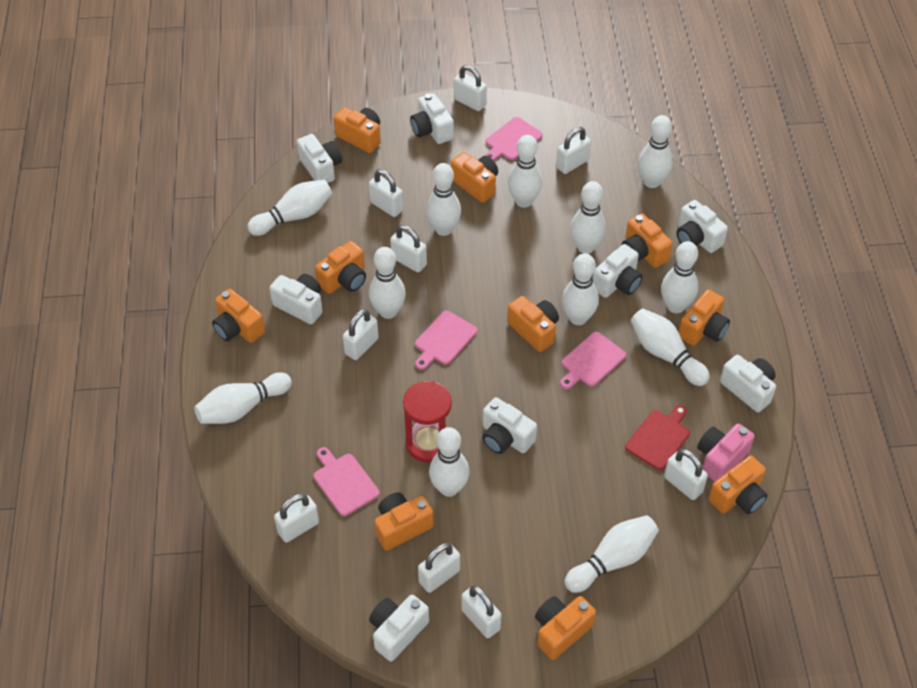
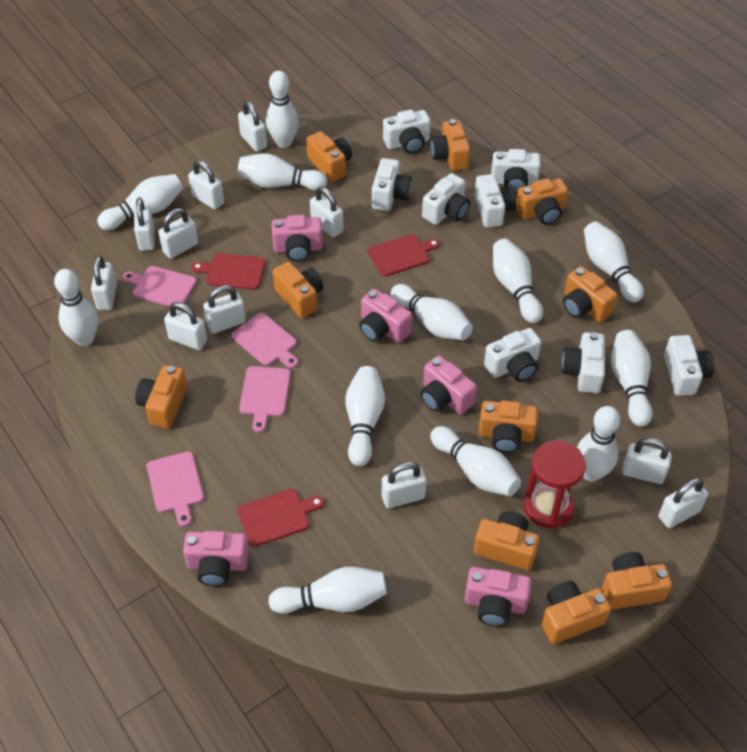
pink camera: [697,423,755,482] = 1 -> [183,531,249,587] [272,215,323,262] [359,289,412,343] [420,355,477,414] [465,567,531,627] = 5
red cutting board: [625,405,690,470] = 1 -> [191,253,266,290] [238,489,324,547] [368,234,440,277] = 3
white padlock: [274,493,319,543] [343,309,379,360] [369,169,403,217] [390,225,427,272] [418,543,460,593] [454,65,487,111] [462,585,501,638] [556,127,591,174] [664,449,708,500] = 9 -> [91,256,117,310] [134,197,155,251] [158,208,198,259] [164,302,207,350] [188,160,224,209] [203,285,246,334] [238,101,267,151] [310,187,344,237] [382,462,426,508] [622,437,672,484] [658,478,708,528] = 11

